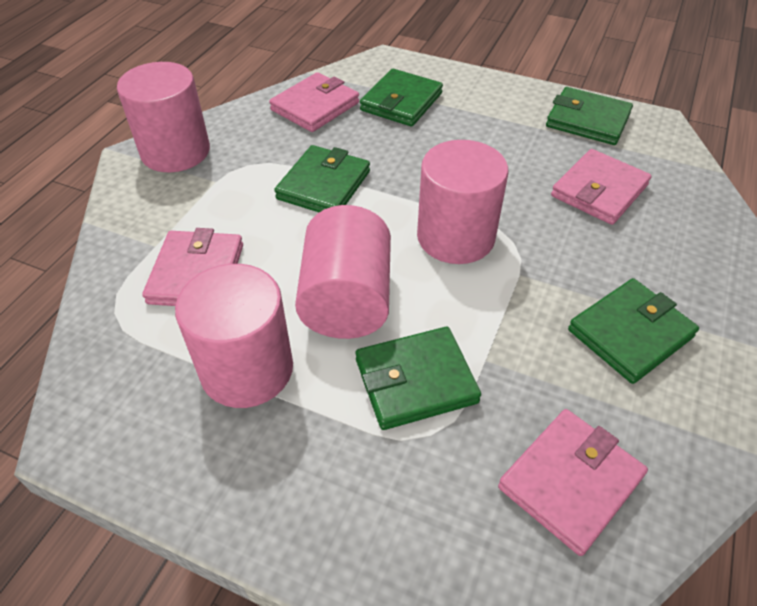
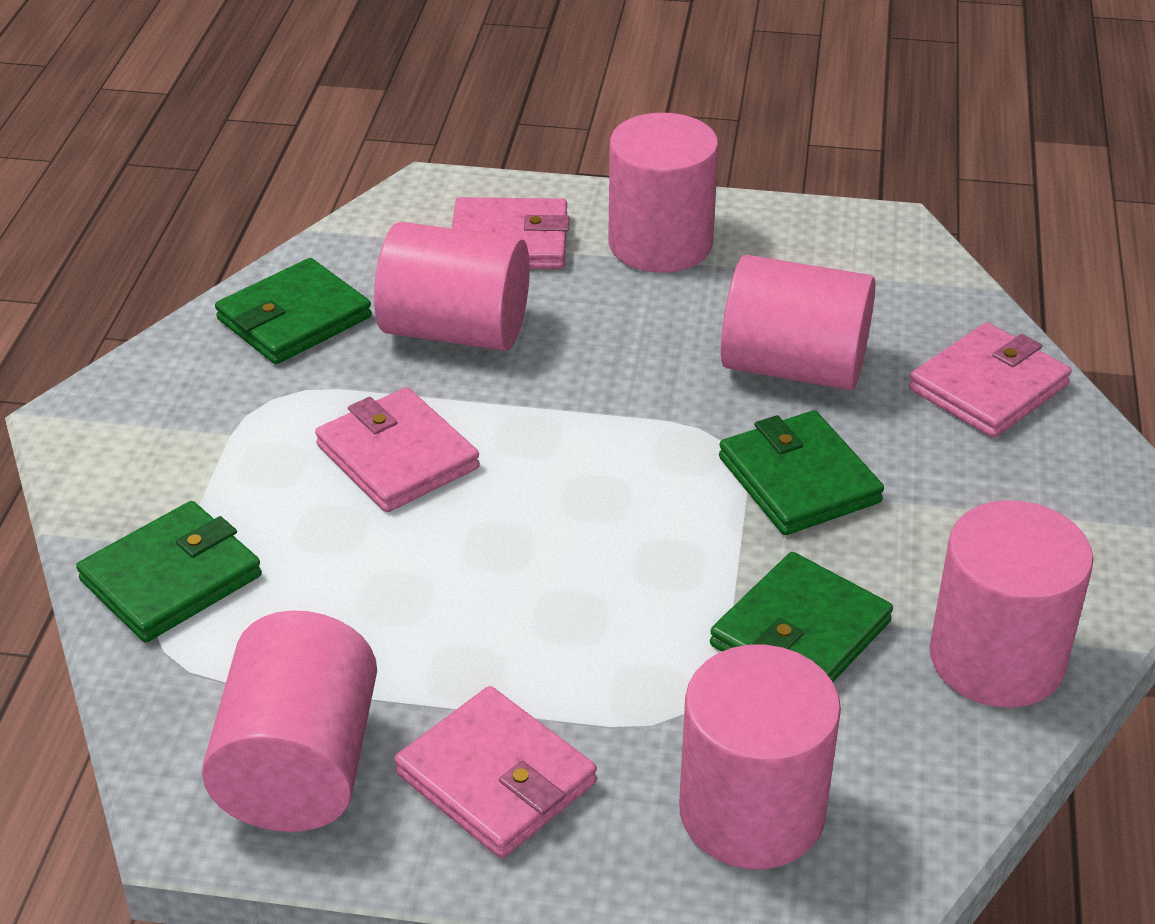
green wallet: [274,145,370,212] [356,327,481,430] [360,69,443,127] [546,87,633,145] [568,278,699,384] = 5 -> [76,501,262,642] [215,258,372,364] [710,552,893,682] [719,410,884,535] = 4
pink cylinder: [117,62,210,172] [175,264,293,408] [295,205,391,339] [417,140,508,264] = 4 -> [202,610,377,832] [374,222,530,351] [608,113,719,273] [679,645,841,869] [721,255,875,390] [929,500,1093,708] = 6

